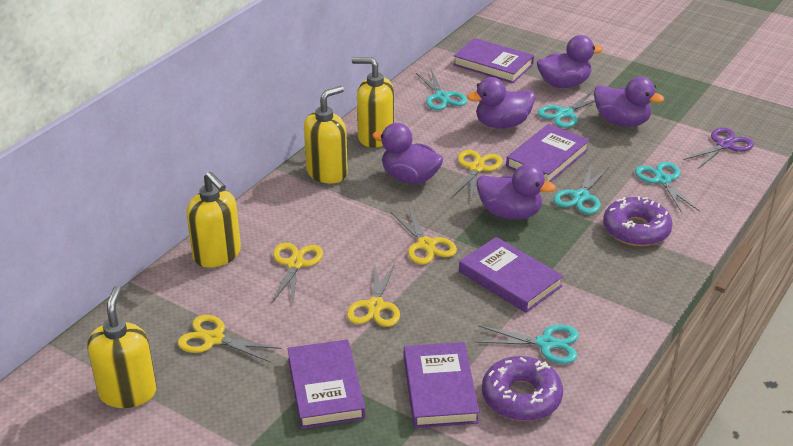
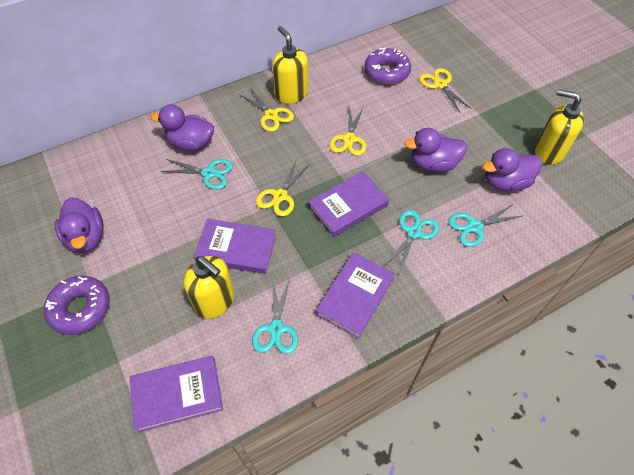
purple book: [287,339,365,429] [404,342,479,428] [453,38,534,83] [459,237,563,313] [506,124,590,182] = 5 -> [130,356,223,433] [193,219,276,274] [308,171,389,237] [316,253,395,339] = 4
purple duck: [372,123,443,184] [467,77,535,129] [476,164,556,220] [537,35,603,88] [594,77,664,127] = 5 -> [55,198,104,253] [151,104,214,151] [404,128,467,172] [482,148,542,191] = 4
purple scissors: [683,127,754,169] = 1 -> none = 0
turquoise scissors: [416,70,467,110] [476,324,579,364] [538,91,595,128] [553,165,609,214] [635,162,700,213] = 5 -> [161,159,233,190] [252,277,298,354] [385,210,439,275] [448,205,522,247] = 4
yellow scissors: [178,315,282,363] [271,243,323,304] [347,262,400,327] [391,208,457,264] [452,150,503,200] = 5 -> [239,87,294,132] [256,159,310,216] [330,105,366,156] [419,68,472,113] = 4
yellow soap dispenser: [87,286,157,408] [186,172,241,268] [304,86,348,184] [352,57,394,148] = 4 -> [183,256,234,319] [272,26,308,104] [535,89,584,165] = 3

